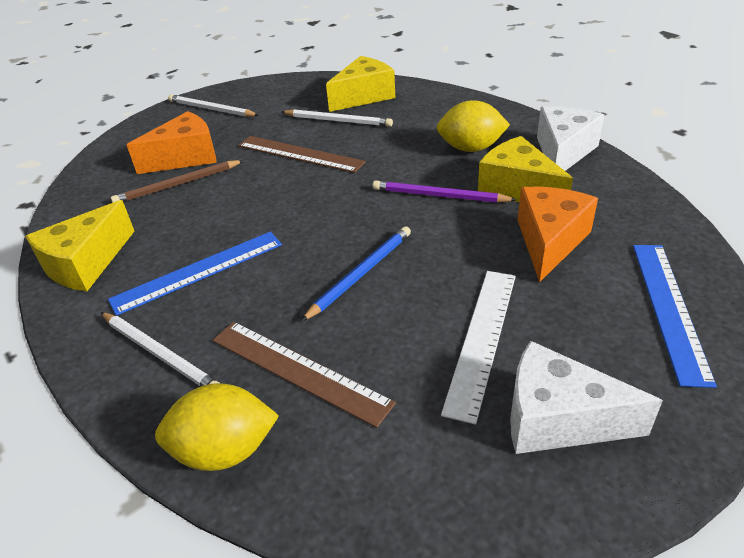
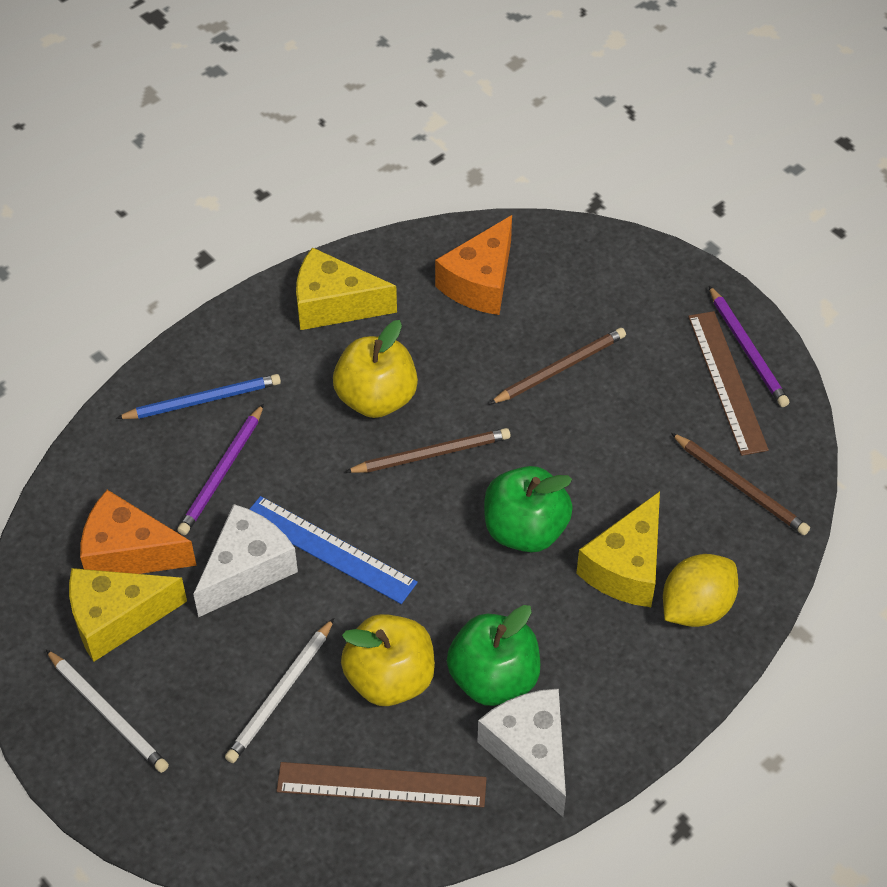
blue ruler: [108,232,282,316] [633,245,717,388] = 2 -> [250,496,418,604] = 1
brown pencil: [111,160,244,203] = 1 -> [345,428,510,473] [489,328,626,404] [671,433,810,535] = 3
green apple: none = 0 -> [447,605,540,706] [484,466,573,552] = 2
purple pencil: [373,180,516,203] = 1 -> [177,403,264,535] [709,286,790,407] = 2
white pencil: [101,312,219,387] [168,94,259,117] [282,109,393,127] = 3 -> [46,649,169,773] [225,618,334,763] = 2
white ruler: [441,271,516,425] = 1 -> none = 0
yellow apple: none = 0 -> [333,320,418,418] [341,614,435,706] = 2
yellow lemon: [155,383,279,471] [437,100,510,152] = 2 -> [663,554,738,627] = 1

